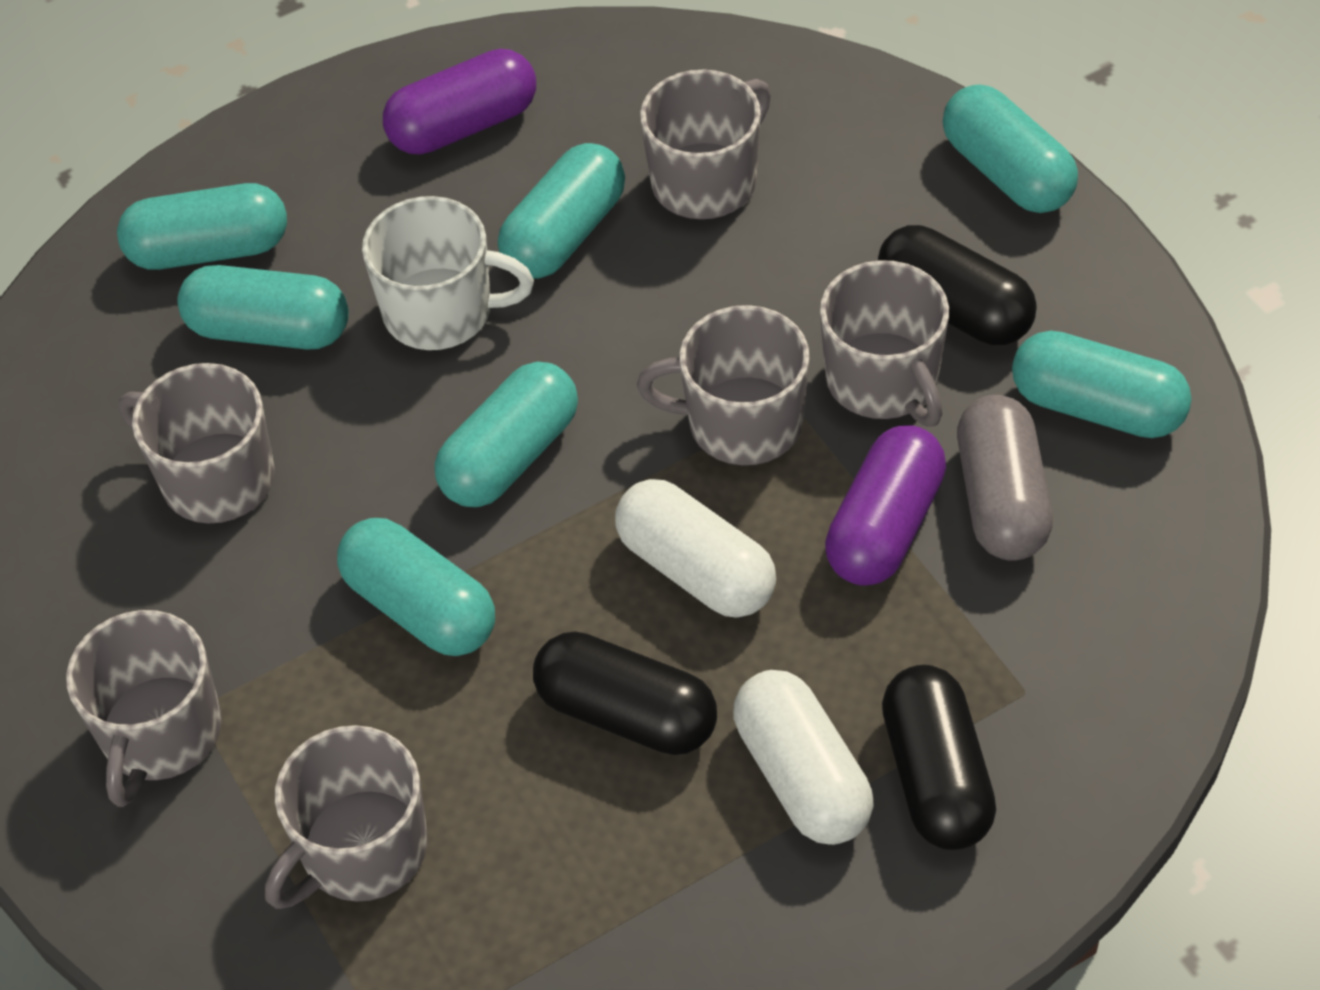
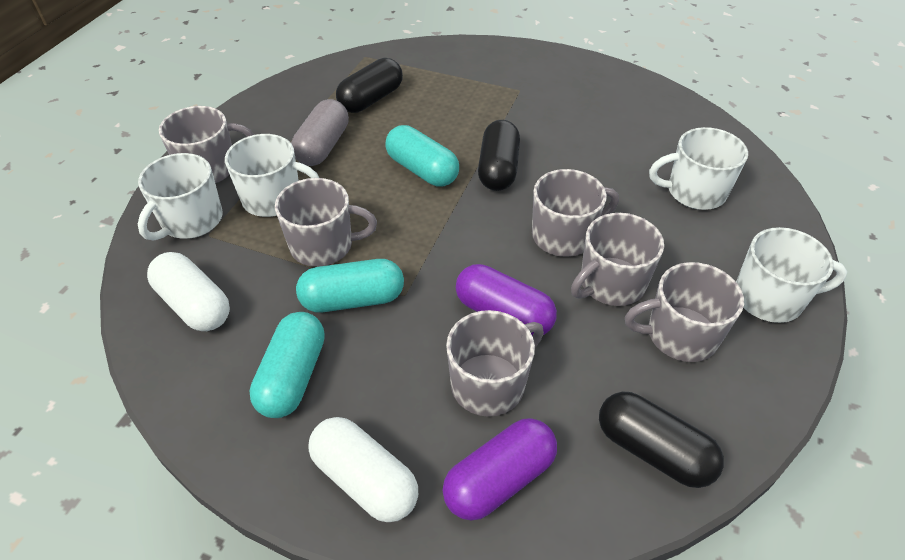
turquoise capsule: [117,183,287,270] [177,265,349,350] [337,518,495,656] [435,362,578,507] [498,143,625,279] [943,84,1078,213] [1012,331,1192,438] = 7 -> [249,312,325,418] [296,259,404,312] [385,125,459,187] = 3
white mug: [362,196,534,350] = 1 -> [138,153,223,241] [225,134,319,217] [649,127,748,210] [736,227,847,323] = 4

